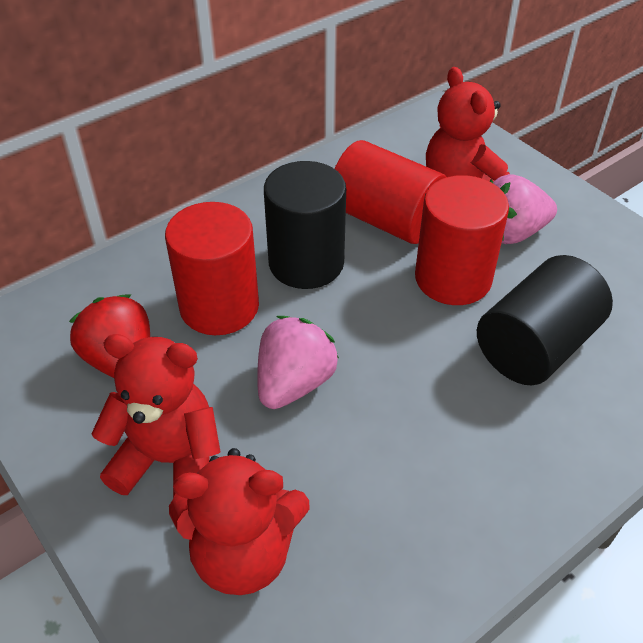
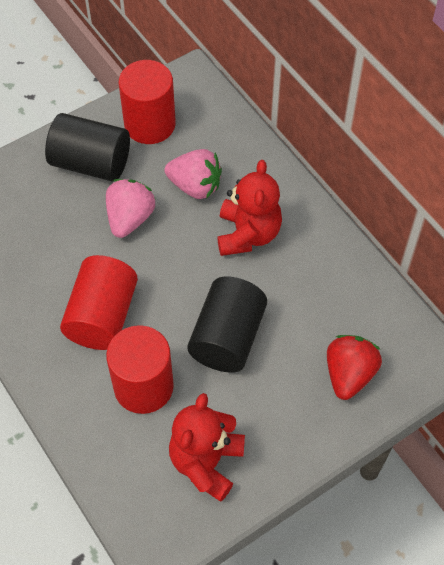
red teddy bear: [91,334,221,498] [169,448,310,595] [426,67,510,182] = 3 -> [169,393,245,501] [218,160,282,256] = 2

